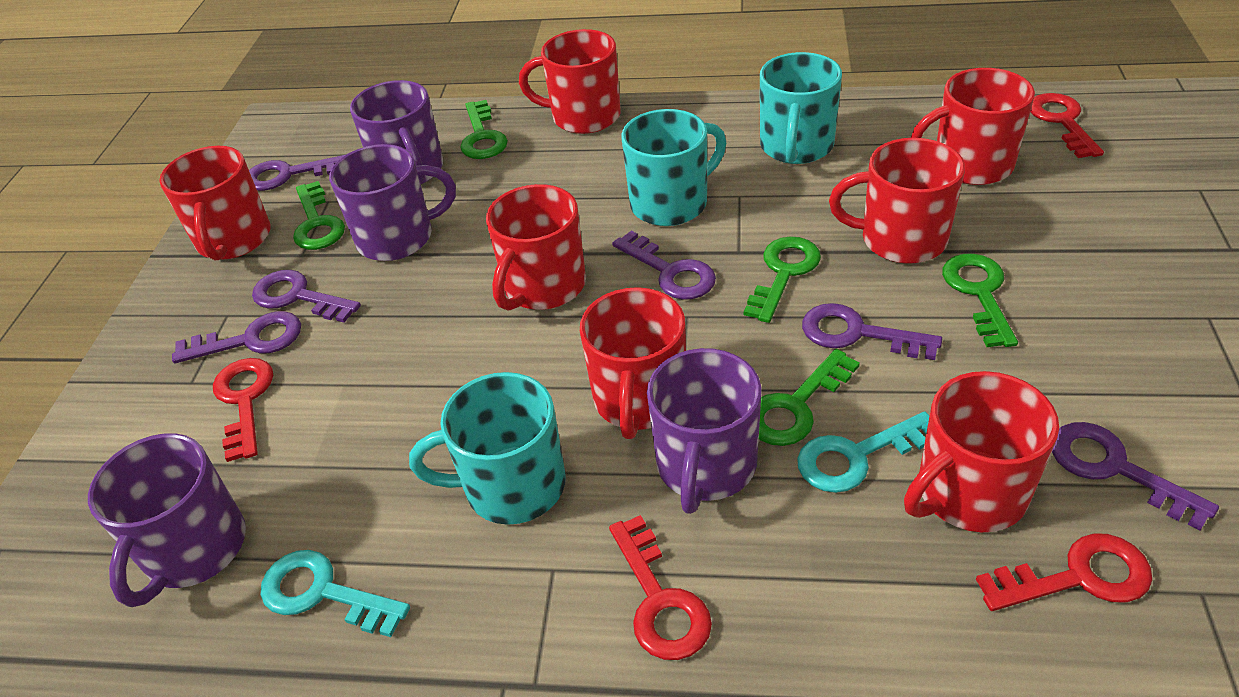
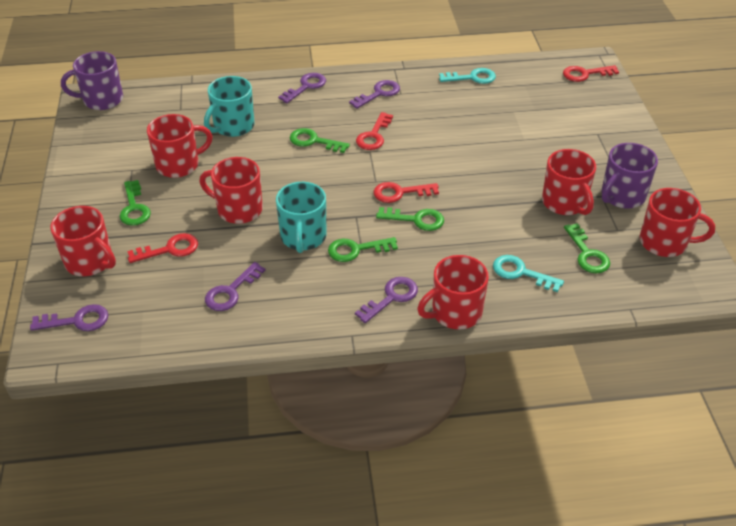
purple key: [172,311,301,363] [249,154,347,191] [252,270,361,322] [612,231,716,300] [802,303,942,360] [1052,422,1219,530] = 6 -> [30,304,108,331] [205,262,266,311] [278,73,326,103] [349,80,400,109] [355,277,418,323] = 5
purple mug: [88,433,246,607] [329,144,456,261] [350,80,443,184] [647,348,762,514] = 4 -> [61,51,123,110] [601,143,658,208] = 2
red mug: [159,146,271,261] [486,184,586,311] [519,29,621,134] [580,287,686,439] [829,138,965,264] [904,371,1059,532] [911,68,1035,185] = 7 -> [50,206,116,276] [147,114,213,178] [199,157,263,224] [417,255,489,330] [542,149,596,215] [640,188,715,257] = 6
turquoise mug: [409,372,565,525] [621,109,726,226] [760,52,842,164] = 3 -> [204,76,255,137] [276,182,327,253] = 2

